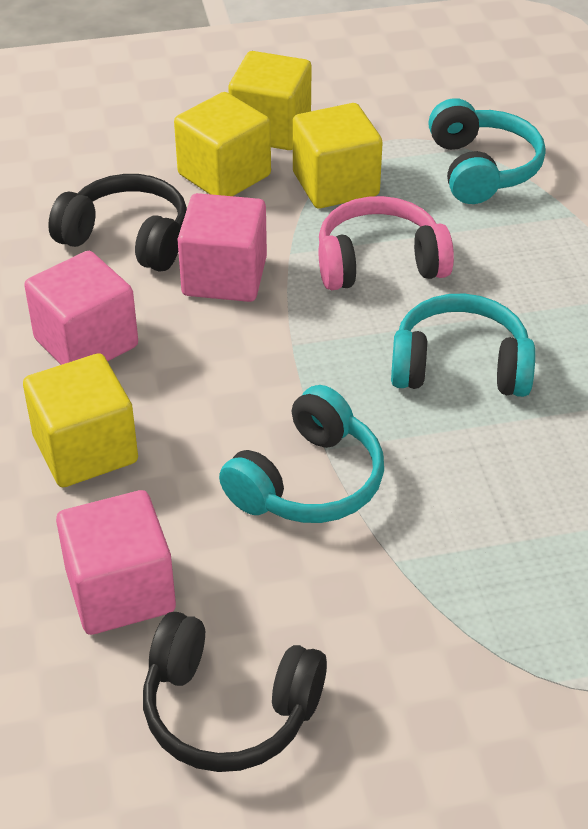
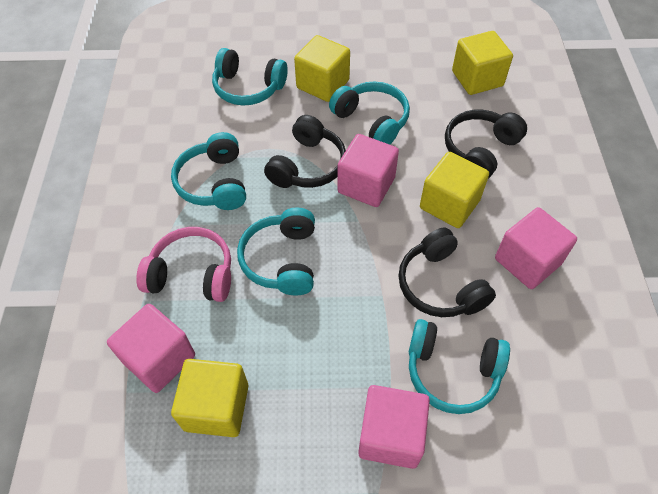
black headphones: [48,174,187,271] [143,612,327,772] = 2 -> [264,115,346,188] [398,228,496,317] [445,110,527,179] = 3
pink cube: [24,251,138,365] [56,490,176,635] [178,193,267,302] = 3 -> [107,304,195,393] [337,134,399,207] [358,385,430,469] [495,207,577,289] = 4
turquoise headphones: [219,385,384,523] [391,294,535,397] [428,98,546,204] = 3 -> [171,132,246,210] [212,48,288,105] [237,207,315,296] [329,81,410,145] [409,319,510,414] = 5

